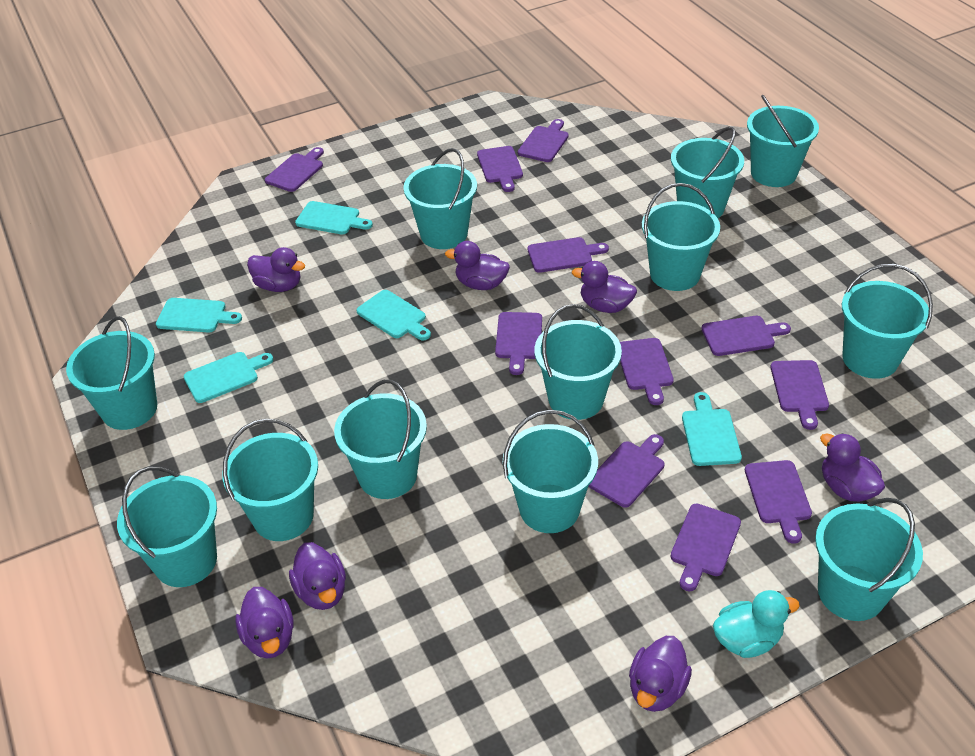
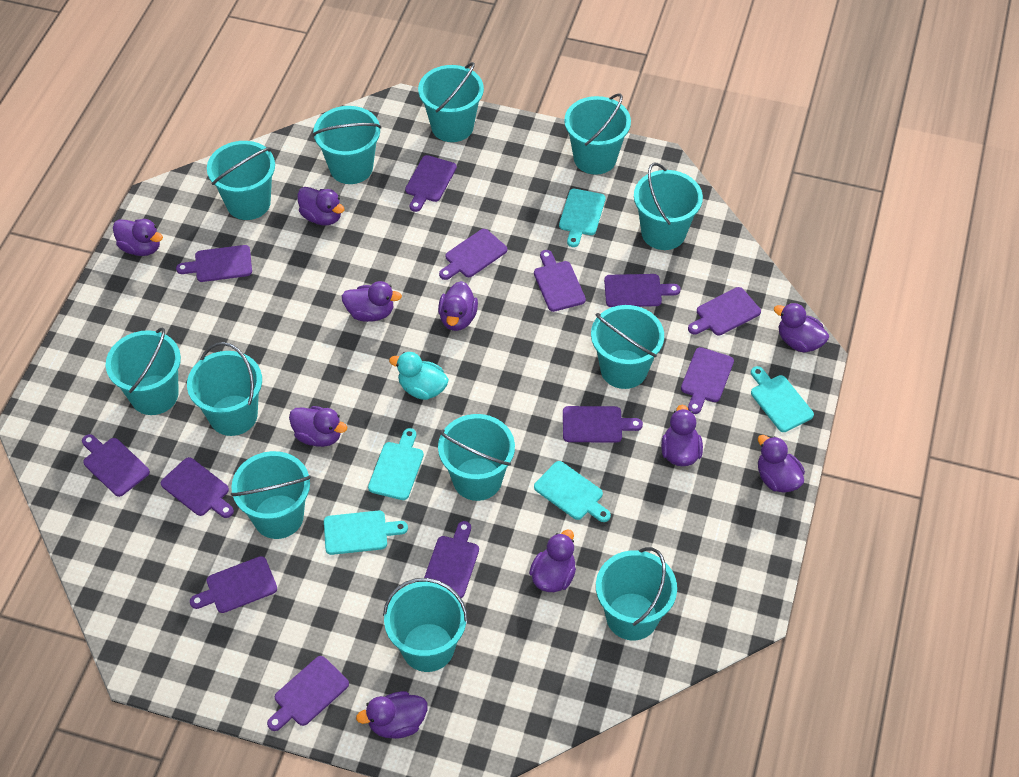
purple cutting board: [265,147,324,192] [477,146,523,192] [495,312,542,375] [518,119,569,162] [528,237,609,273] [588,434,664,508] [620,338,674,405] [671,503,741,592] [701,316,791,356] [745,460,812,544] [770,360,829,430] = 11 -> [82,434,150,497] [161,457,234,518] [176,245,252,282] [190,556,277,613] [267,656,349,731] [405,155,457,212] [424,521,479,598] [439,229,507,280] [534,250,586,312] [563,406,643,443] [604,274,680,307] [681,347,734,414] [688,287,761,336] = 13
purple duck: [235,587,294,659] [247,247,305,292] [289,542,346,610] [445,241,510,290] [572,261,637,313] [629,636,692,712] [820,433,885,502] = 7 -> [113,219,163,256] [289,406,347,447] [297,187,345,225] [342,281,402,322] [356,691,427,739] [438,281,478,331] [529,529,576,592] [661,405,703,466] [758,435,805,492] [774,303,829,353] = 10

